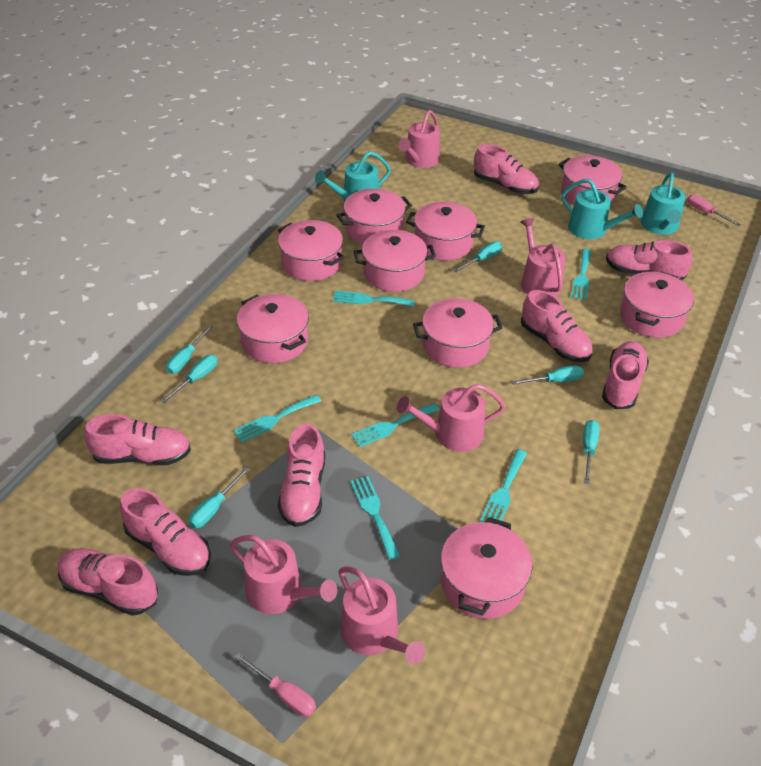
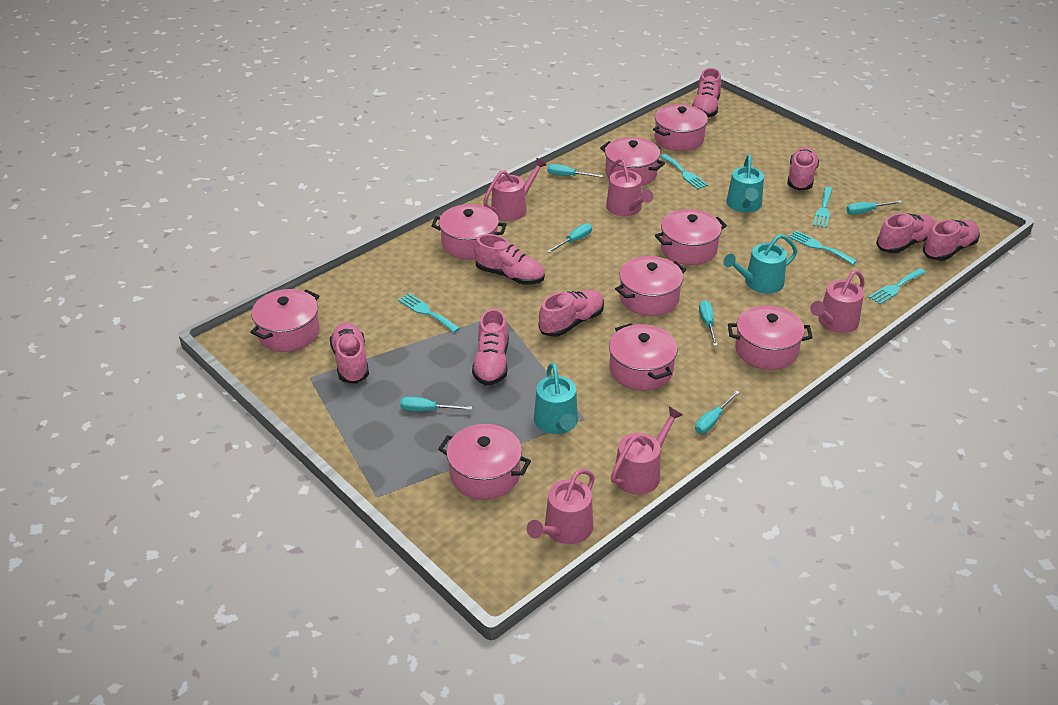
pink screwdriver: [234,653,316,717] [687,194,741,226] = 2 -> none = 0
turquoise fork: [233,394,321,443] [333,290,415,307] [350,476,400,560] [351,403,439,447] [480,449,527,522] [571,249,591,300] = 6 -> [398,293,460,333] [660,154,708,189] [788,230,857,265] [813,187,832,228] [868,268,926,304] = 5

